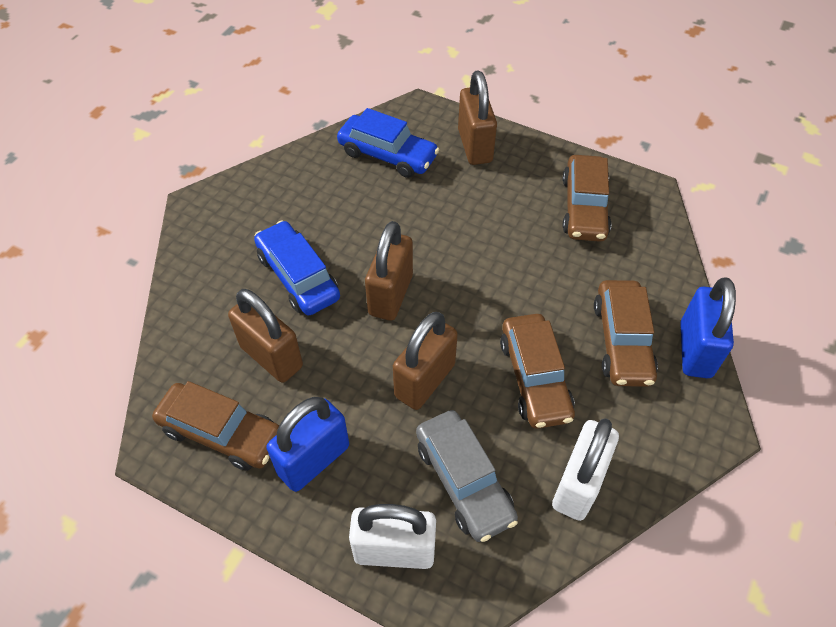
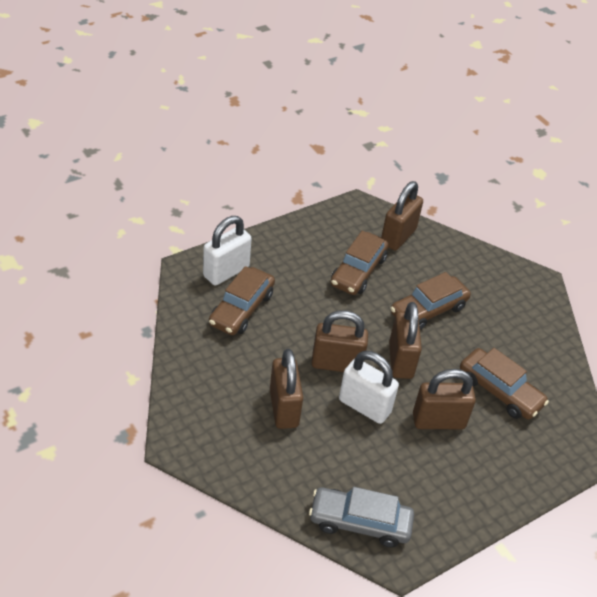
blue car: [254,220,340,315] [337,108,439,178] = 2 -> none = 0
blue padlock: [266,397,349,492] [680,278,736,378] = 2 -> none = 0
brown padlock: [228,289,303,383] [365,221,413,321] [393,312,458,410] [458,70,497,165] = 4 -> [270,349,303,429] [311,310,368,372] [381,181,423,251] [389,302,422,379] [413,369,476,429] = 5

